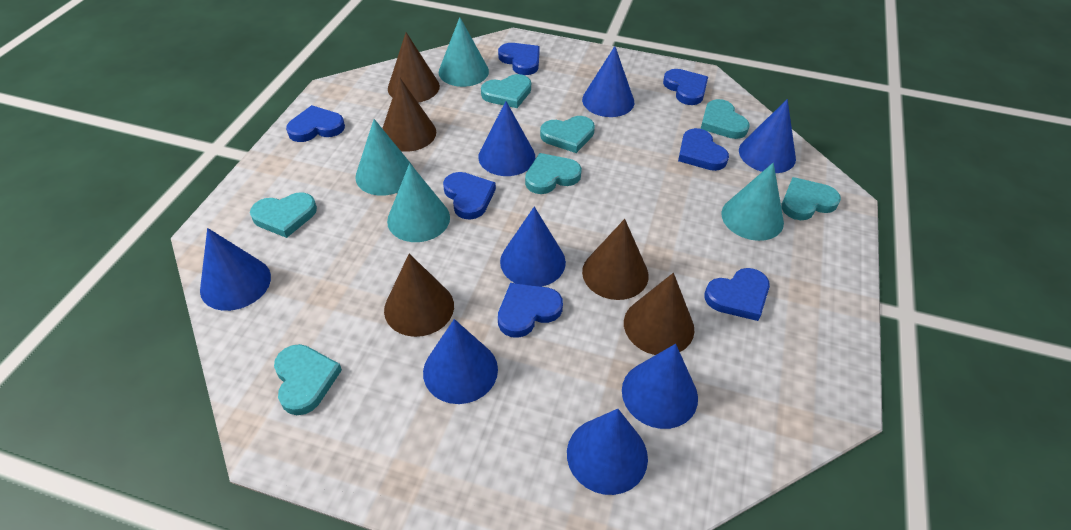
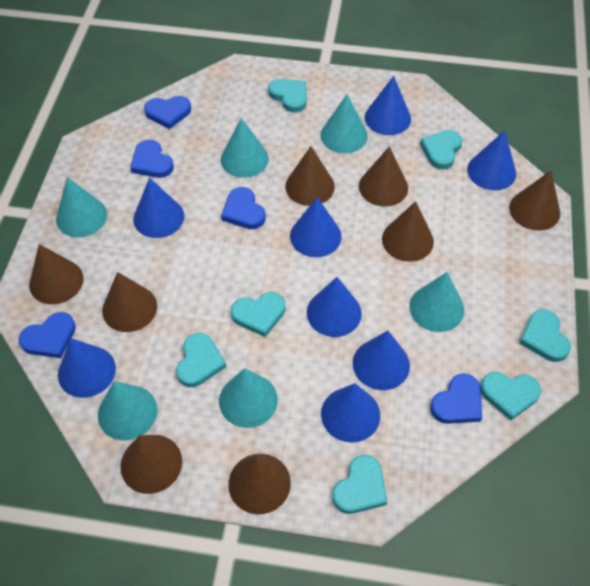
blue heart: [286,105,345,142] [443,172,496,220] [498,43,540,75] [498,283,563,338] [663,69,708,105] [678,128,729,171] [705,268,770,321] = 7 -> [19,312,76,358] [130,140,174,178] [144,96,191,129] [221,187,266,229] [430,373,482,424] = 5
brown cone: [382,78,436,152] [384,254,454,337] [388,32,440,103] [582,219,649,300] [624,273,694,355] = 5 -> [29,244,84,304] [102,272,157,332] [120,435,182,494] [229,454,291,514] [285,146,335,206] [359,146,408,207] [382,201,434,262] [509,171,560,231] = 8
turquoise cone: [355,119,412,196] [387,163,450,242] [439,17,489,87] [721,163,784,241] = 4 -> [56,177,107,237] [98,381,158,441] [219,368,278,428] [221,118,269,178] [320,94,368,153] [409,272,464,332] = 6

